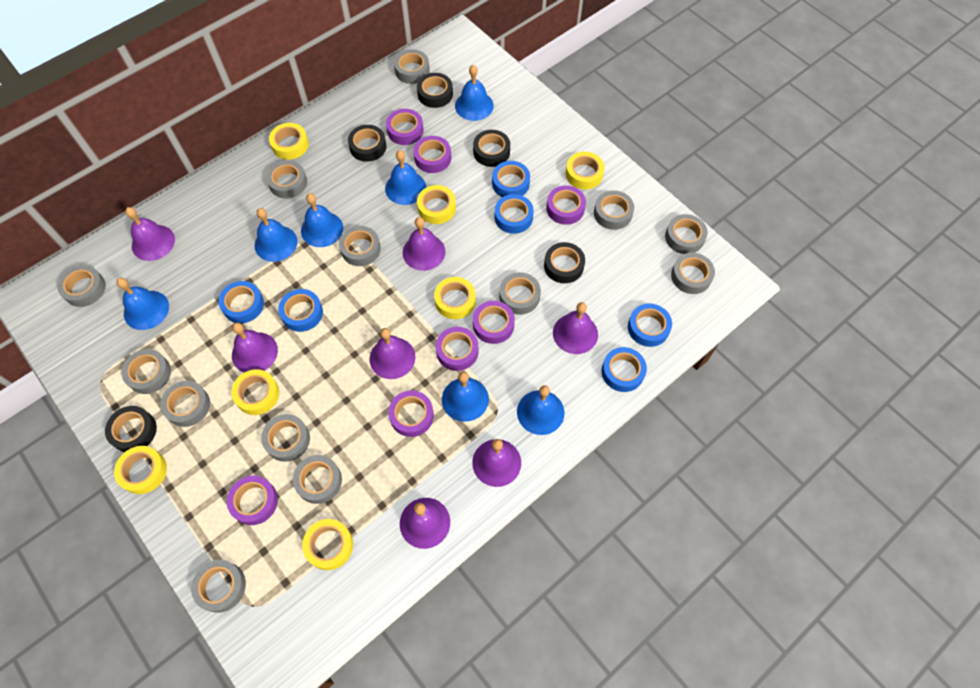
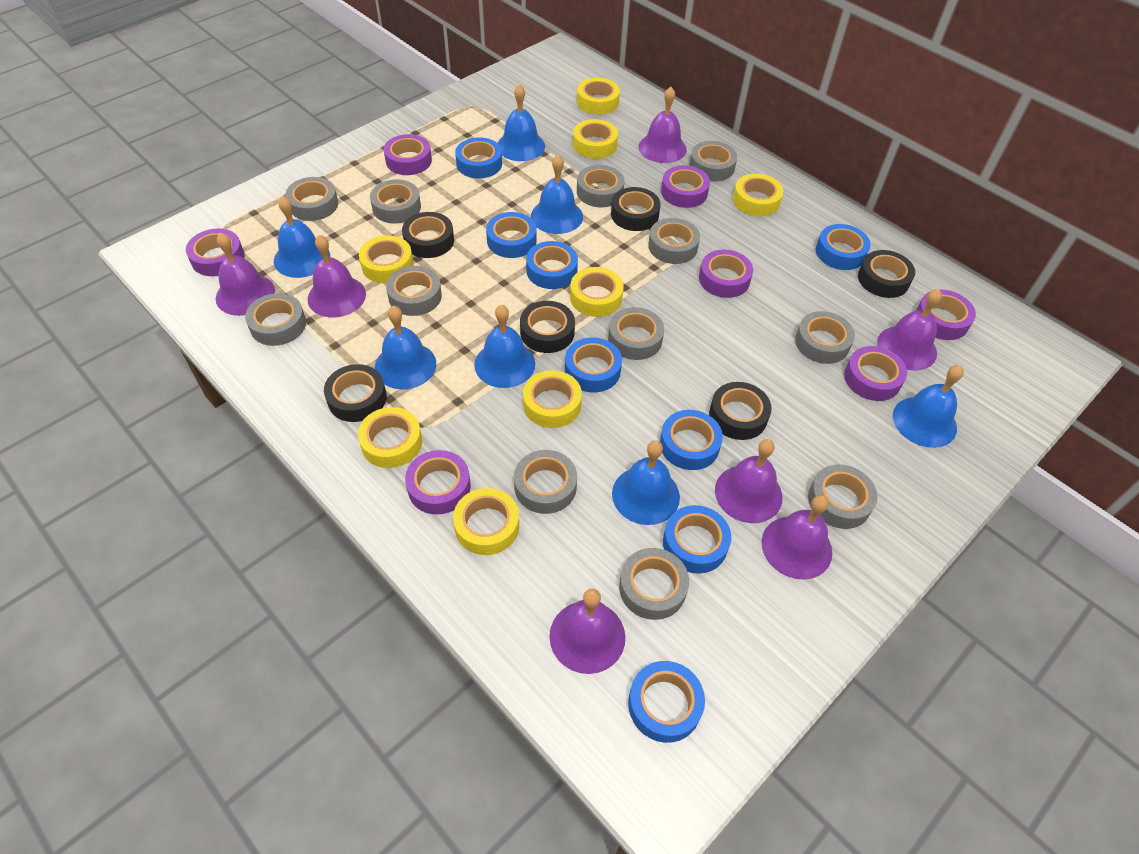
black tape: [105,406,157,452] [348,125,387,162] [417,73,453,108] [473,130,510,167] [544,242,585,283] = 5 -> [324,364,387,422] [402,212,454,258] [520,301,575,353] [611,187,661,231] [709,382,772,440] [858,250,915,298] = 6
blue tape: [218,281,264,323] [278,289,323,332] [492,161,530,197] [495,194,534,234] [601,347,647,392] [628,303,672,347] = 6 -> [455,137,502,178] [486,212,537,258] [526,241,578,289] [565,337,622,392] [628,661,705,743] [660,410,723,470] [663,505,731,573] [816,224,871,270] = 8
grey tape: [57,265,106,307] [121,349,171,394] [160,381,210,427] [191,560,246,613] [261,414,310,462] [266,160,307,199] [293,455,342,504] [339,226,381,266] [394,49,430,84] [499,272,541,315] [594,190,634,230] [665,214,708,254] [671,253,715,294] = 13 -> [245,293,306,346] [285,177,338,221] [370,179,421,223] [386,266,442,316] [514,450,577,514] [577,165,625,207] [608,307,664,360] [619,548,689,620] [648,218,700,264] [689,141,737,181] [795,311,855,364] [808,464,878,529] = 12
yellow tape: [114,446,167,494] [231,369,279,415] [269,123,309,160] [302,519,353,570] [417,185,456,224] [434,277,476,319] [566,152,605,189] = 7 -> [358,407,422,468] [359,235,413,283] [453,488,519,555] [523,370,582,428] [570,267,623,317] [573,119,618,159] [577,78,620,115] [733,174,783,217] = 8

